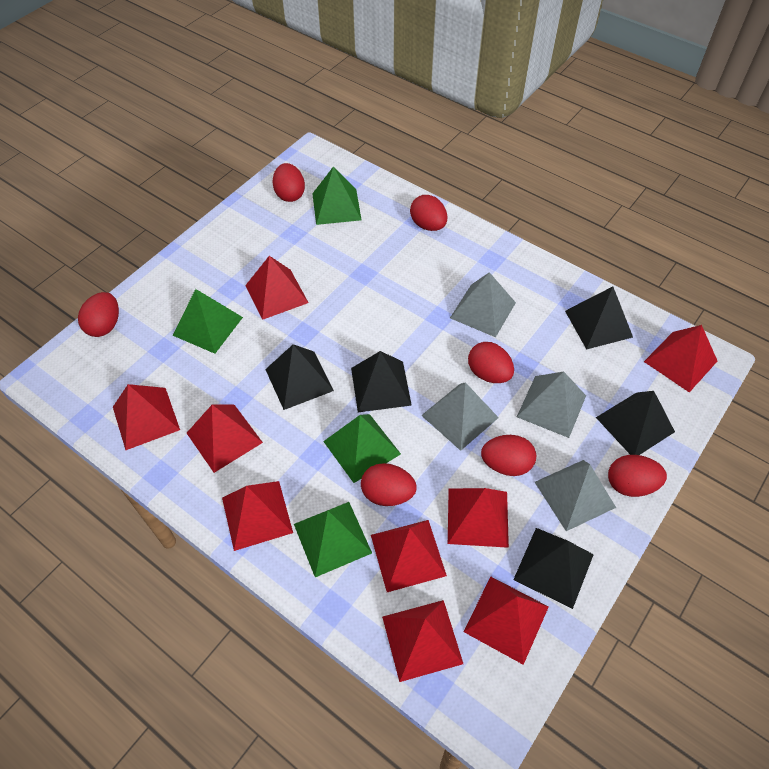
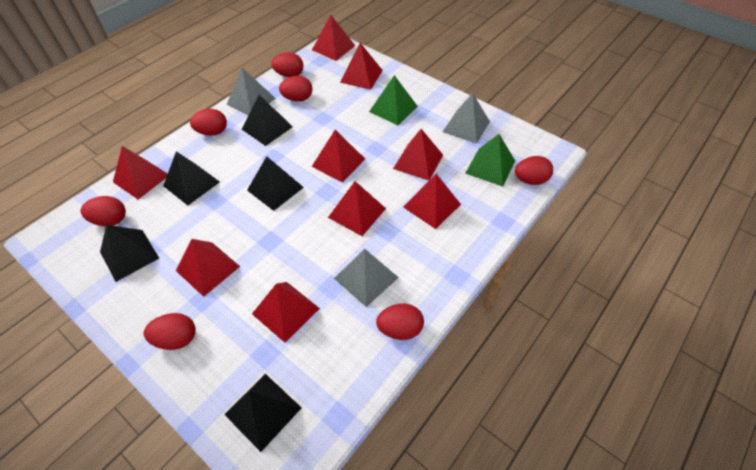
green pyramid: [173,289,243,354] [294,502,372,577] [312,166,361,225] [323,414,401,483] = 4 -> [369,75,418,125] [466,134,515,187] = 2
grey pyramid: [421,382,499,451] [450,272,516,337] [517,372,586,438] [535,460,616,531] = 4 -> [226,68,275,115] [334,249,399,307] [443,93,490,144] = 3

